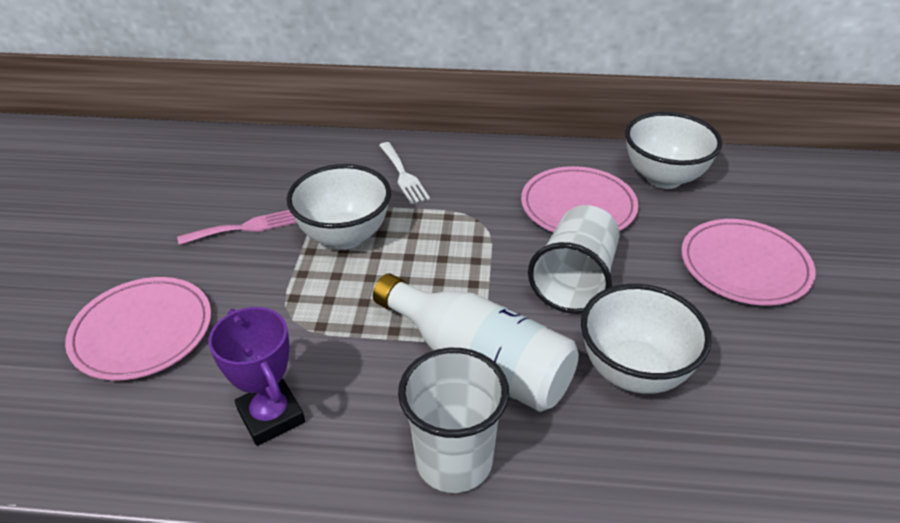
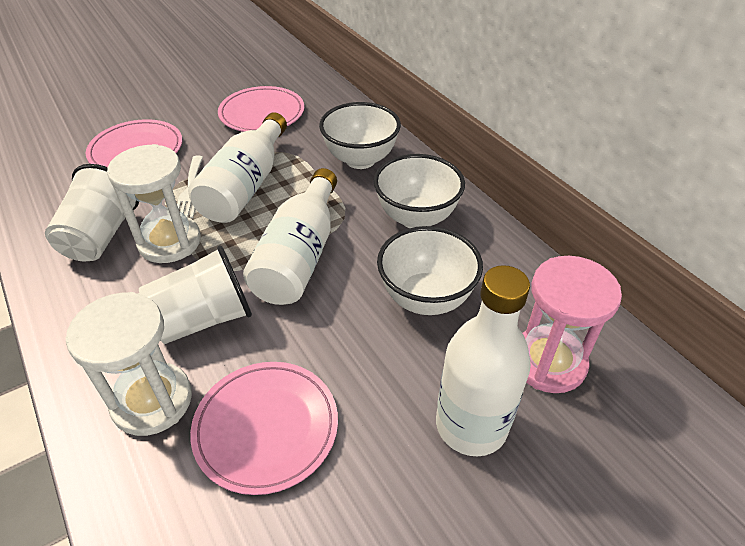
pink fork: [177,210,297,245] = 1 -> none = 0
pink hourglass: none = 0 -> [523,256,622,393] = 1
purple trophy: [209,307,305,446] = 1 -> none = 0
white bottle: [373,274,579,412] = 1 -> [188,112,287,223] [243,168,337,305] [436,265,531,456] = 3
white hourglass: none = 0 -> [66,292,192,436] [107,144,201,263] = 2

